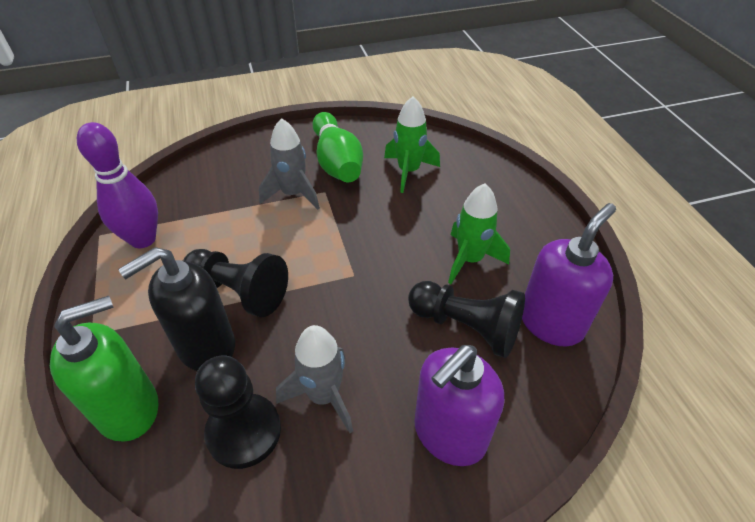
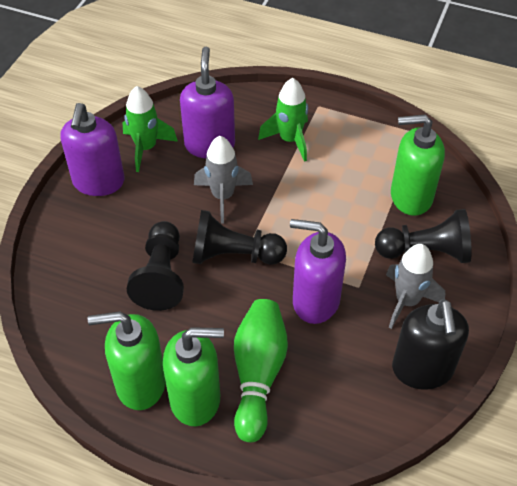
green soap dispenser: [50,296,158,442] = 1 -> [88,312,166,410] [163,327,224,426] [391,114,445,216] = 3
purple bowling pin: [77,122,158,248] = 1 -> none = 0
purple soap dispenser: [414,345,504,466] [522,203,616,347] = 2 -> [60,103,125,196] [180,47,235,158] [290,219,346,324] = 3

